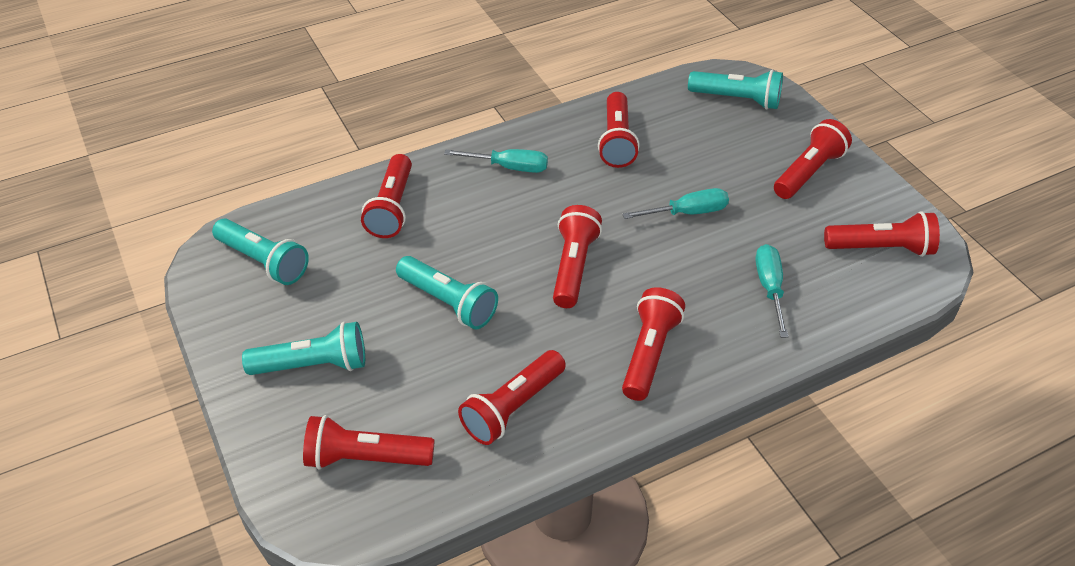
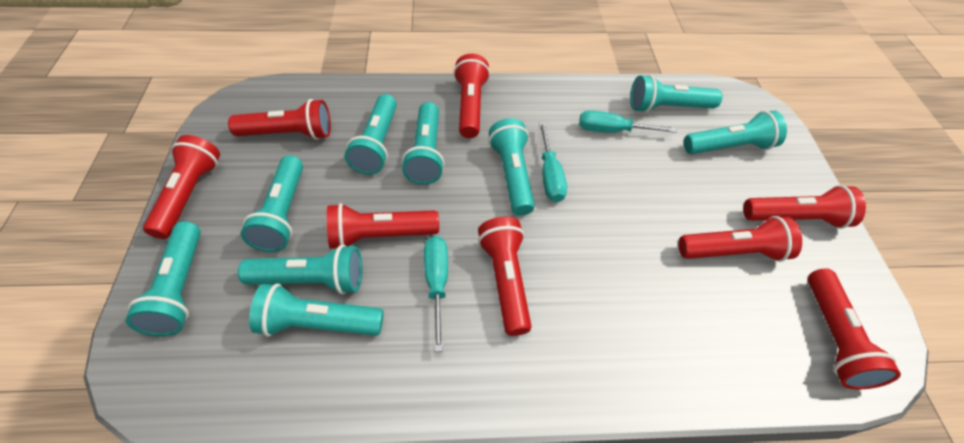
turquoise flashlight: [212,218,309,285] [242,322,365,375] [396,256,498,330] [688,70,783,110] = 4 -> [125,221,201,336] [238,245,363,294] [241,155,303,252] [249,284,384,337] [345,94,397,175] [402,102,445,185] [489,118,535,216] [630,75,722,113] [684,111,787,154] = 9

